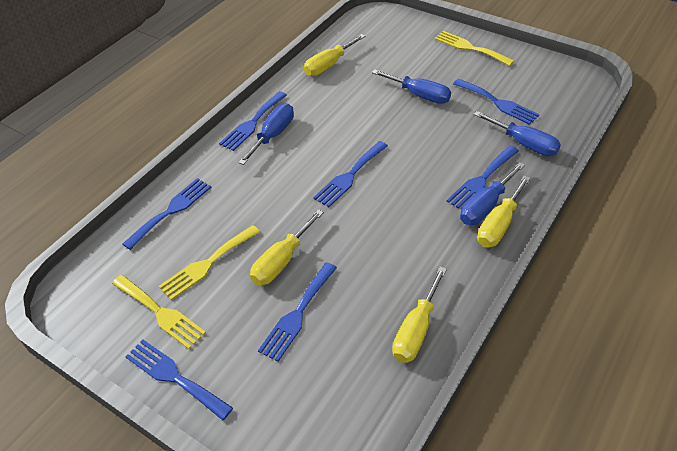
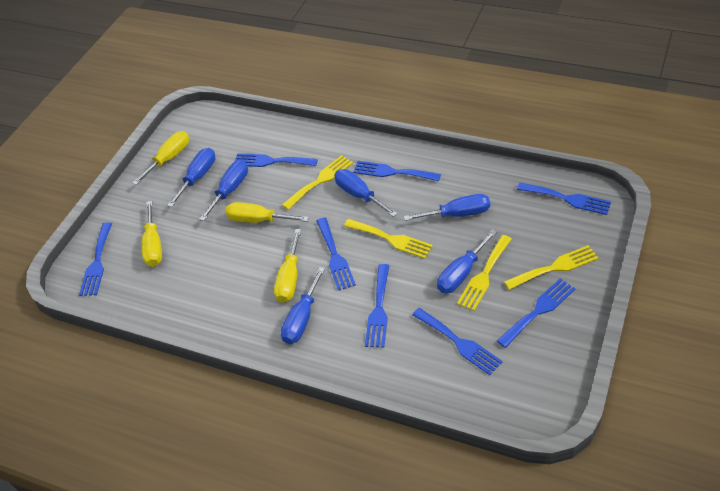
blue fork: [123,178,211,250] [125,339,233,420] [219,91,287,151] [258,262,337,362] [313,141,388,207] [447,146,519,209] [453,79,540,125] = 7 -> [79,222,112,296] [235,153,318,167] [316,218,356,291] [353,161,441,181] [365,264,390,348] [412,308,503,375] [497,278,575,348] [517,183,611,215] = 8
blue screwdriver: [238,104,294,165] [372,69,451,104] [460,162,525,225] [473,111,561,156] = 4 -> [167,148,215,207] [199,160,248,221] [281,267,325,344] [334,169,398,217] [403,194,490,221] [437,229,497,293] = 6
yellow fork: [112,275,206,349] [159,225,260,300] [434,31,514,66] = 3 -> [282,155,353,210] [344,219,433,259] [457,235,512,311] [504,245,599,290] = 4

